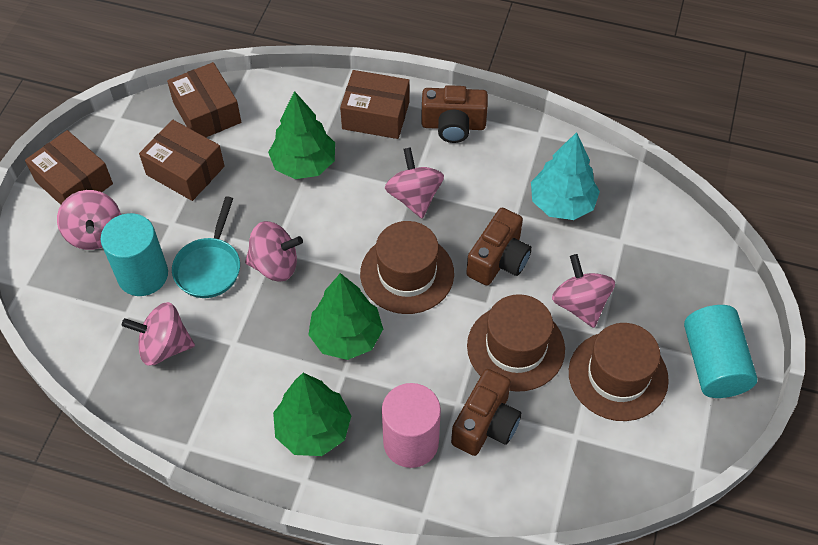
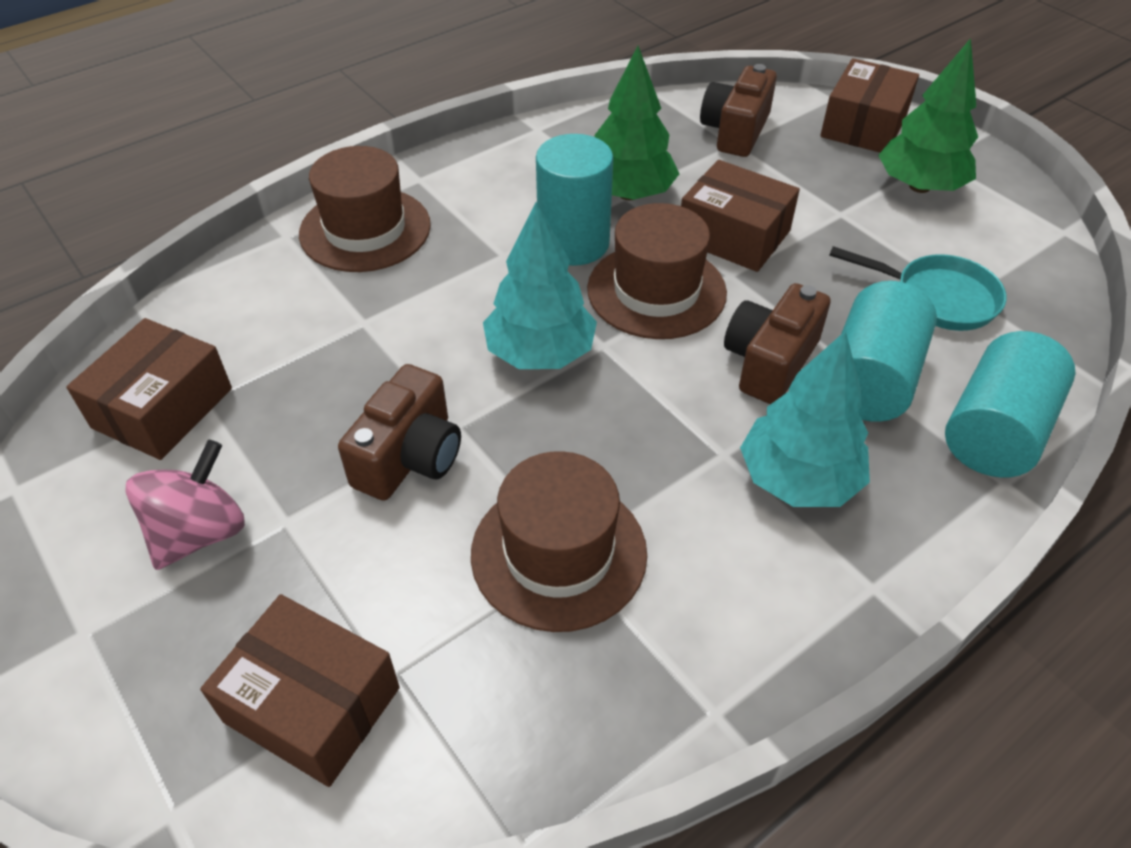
green tree: [268,91,335,179] [273,373,351,456] [308,273,383,360] = 3 -> [594,46,679,200] [878,38,978,193] = 2
pink cylinder: [382,383,441,468] = 1 -> none = 0
pink spinning top: [57,190,121,250] [122,302,195,366] [245,221,303,282] [385,147,444,218] [552,254,615,328] = 5 -> [125,440,245,570] = 1
turquoise cylinder: [100,213,168,296] [684,305,758,398] = 2 -> [536,134,613,266] [841,281,937,422] [945,331,1076,478] = 3
turquoise tree: [531,132,600,220] = 1 -> [483,202,597,369] [740,331,870,507] = 2

